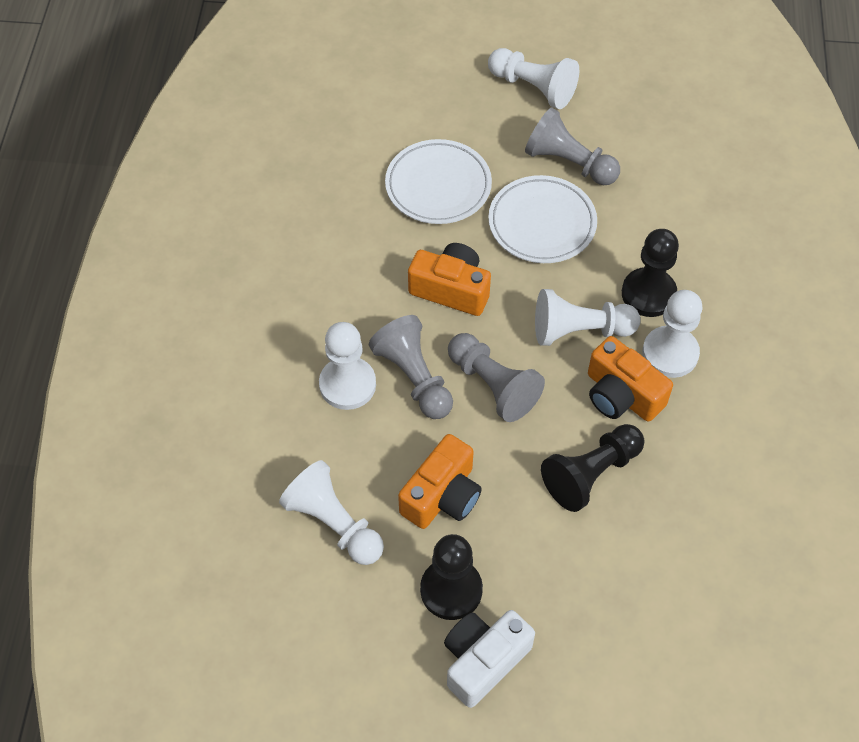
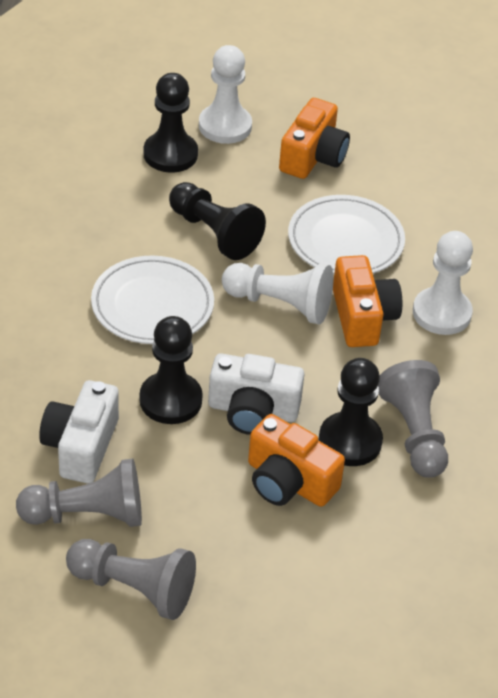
black pawn: [420,534,483,620] [541,424,644,512] [622,229,679,317] = 3 -> [139,316,203,424] [143,73,198,173] [169,182,266,260] [319,358,383,466] = 4
white camera: [444,610,535,708] = 1 -> [39,380,119,484] [208,353,304,435] = 2
white pawn: [279,460,384,565] [319,322,376,410] [488,48,579,109] [535,289,641,346] [642,290,702,378] = 5 -> [199,45,252,144] [222,263,333,324] [413,231,473,335] = 3

